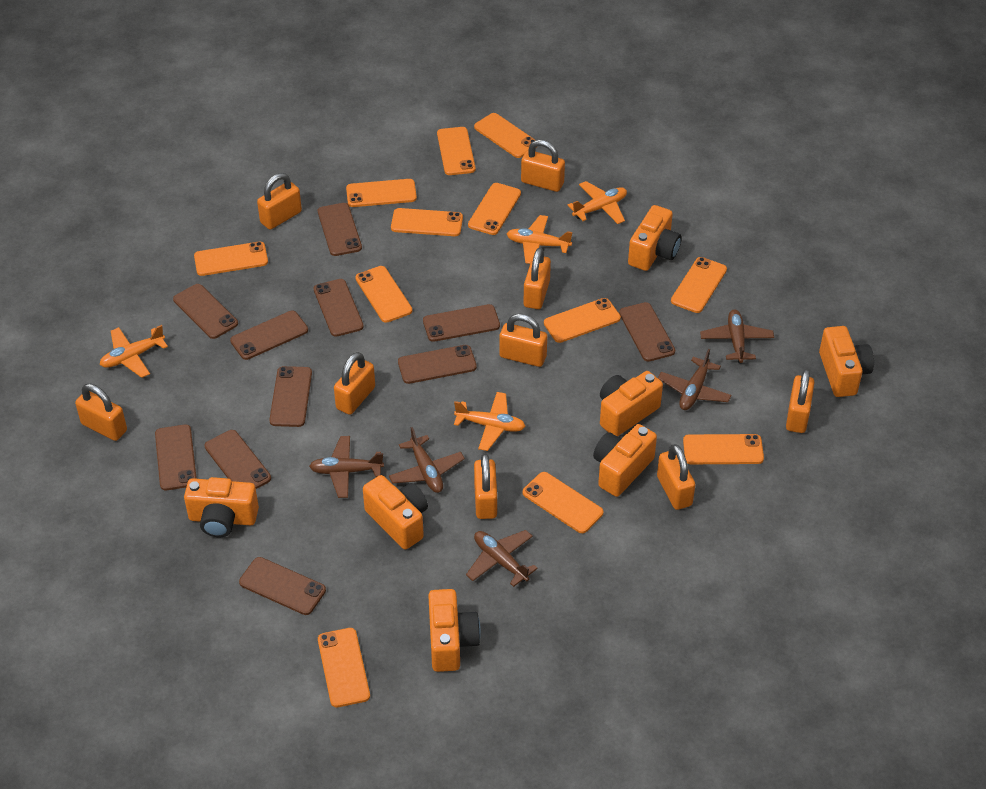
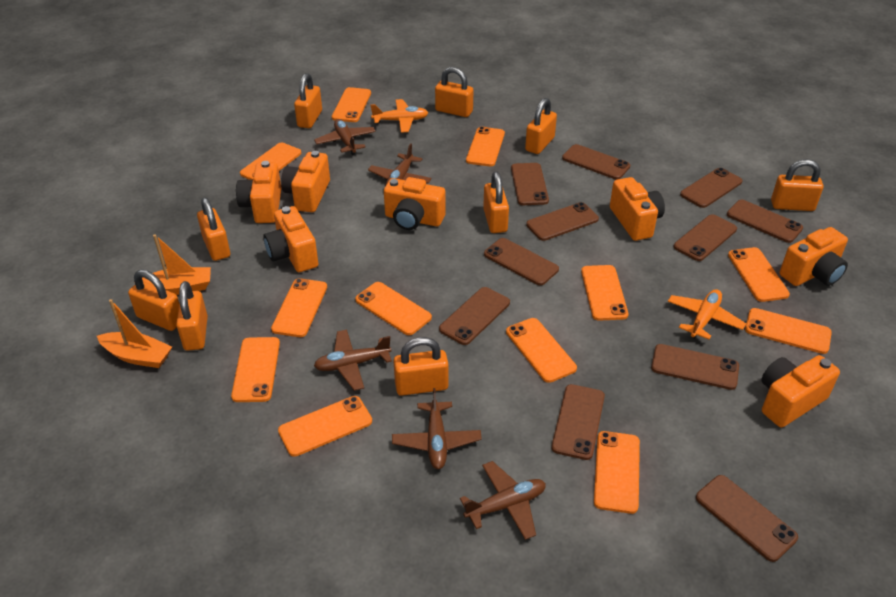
orange boat: none = 0 -> [97,299,172,368] [134,234,211,295] = 2
orange plane: [100,325,168,378] [454,392,526,451] [507,215,573,264] [568,181,627,224] = 4 -> [371,99,428,133] [668,289,746,340] = 2

